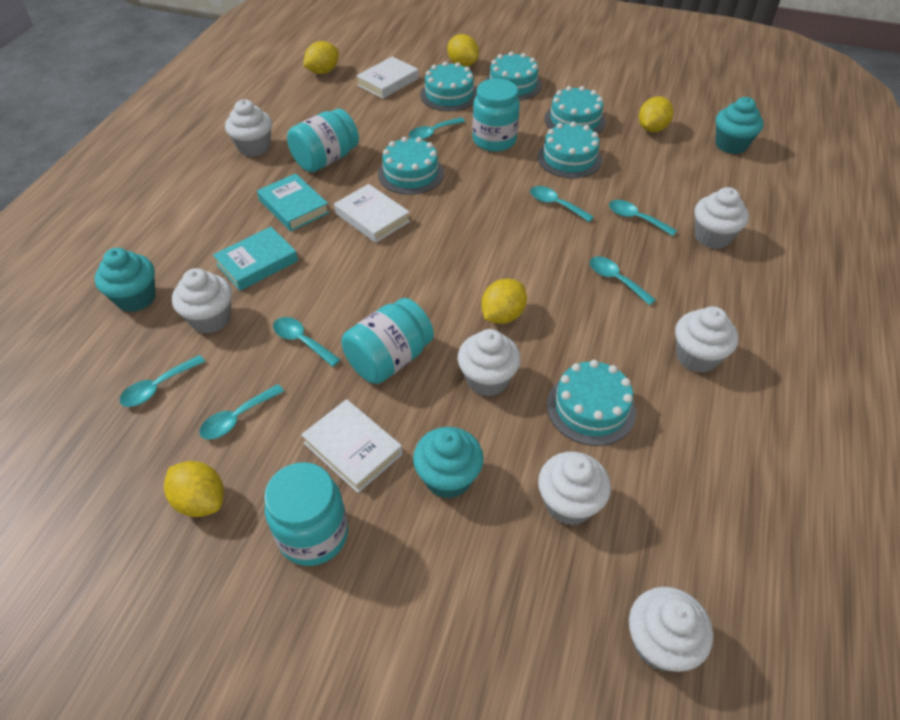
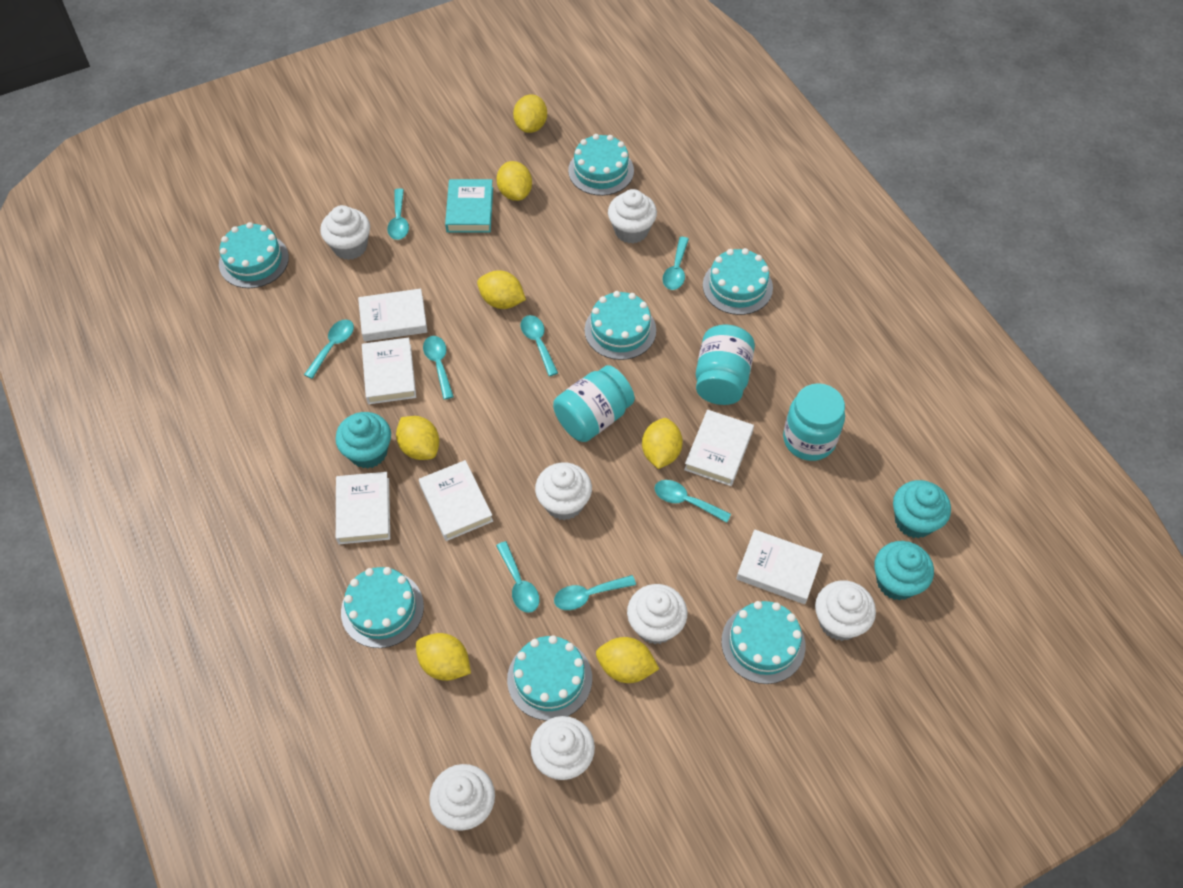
turquoise book: [213,227,298,291] [257,173,330,231] = 2 -> [445,179,493,233] = 1
turquoise cake: [378,137,444,195] [420,62,477,111] [486,52,542,100] [537,122,602,178] [545,86,606,133] [547,360,636,446] = 6 -> [219,222,289,288] [341,567,424,648] [507,635,592,720] [568,134,634,196] [585,291,656,360] [703,248,773,315] [721,601,805,684] = 7
turquoise jar: [264,462,348,566] [287,109,359,172] [341,298,434,384] [472,79,520,152] = 4 -> [553,365,635,442] [696,325,755,405] [783,383,845,461] = 3
turquoise spoon: [120,355,205,407] [199,384,284,440] [273,317,341,367] [409,117,465,140] [530,186,594,222] [590,256,656,306] [609,200,677,236] = 7 -> [304,319,354,379] [387,188,409,240] [423,336,454,400] [496,541,540,613] [521,315,558,376] [554,575,636,610] [655,480,731,523] [663,237,689,290] = 8
white book: [301,399,403,493] [334,184,410,243] [356,56,419,99] = 3 -> [336,472,390,544] [358,288,427,342] [362,338,416,404] [419,460,493,541] [684,410,754,486] [736,529,823,604] = 6
yellow lemon: [164,461,224,517] [303,41,339,74] [447,34,479,67] [481,278,527,324] [639,96,674,132] = 5 -> [396,416,439,460] [416,633,471,681] [477,270,526,309] [496,161,532,201] [513,94,547,133] [596,637,659,683] [642,418,683,469] = 7

